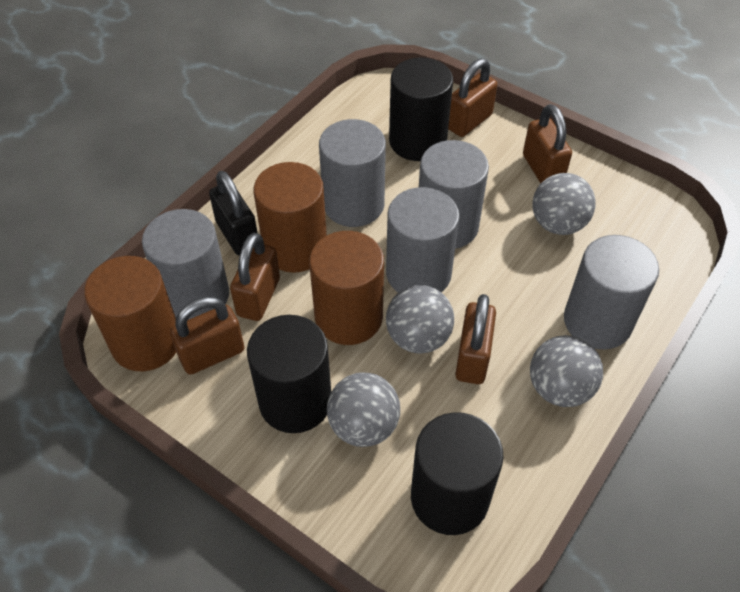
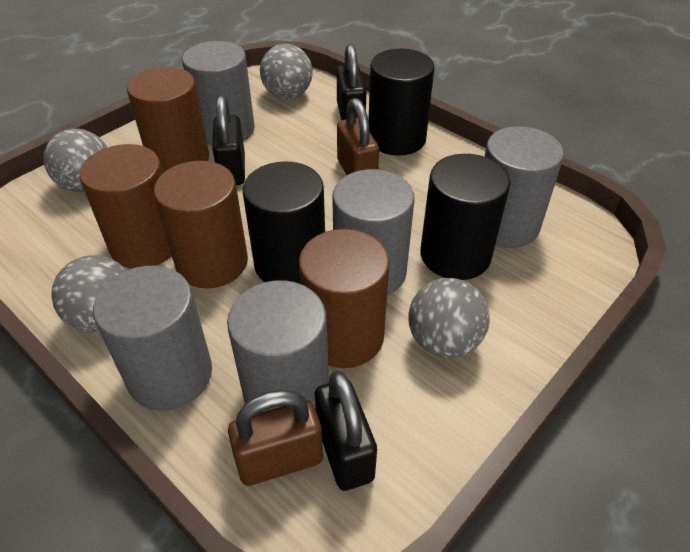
black padlock: [209,171,257,256] = 1 -> [212,95,245,185] [315,371,377,491] [337,44,367,120] = 3
brown cylinder: [84,256,176,371] [253,162,327,273] [309,231,384,345] = 3 -> [79,144,172,269] [127,67,209,173] [154,161,248,288] [299,229,390,368] = 4
brown padlock: [170,297,244,375] [230,233,280,321] [448,58,497,137] [455,294,496,384] [523,104,572,183] = 5 -> [228,390,323,486] [337,98,379,175] = 2

